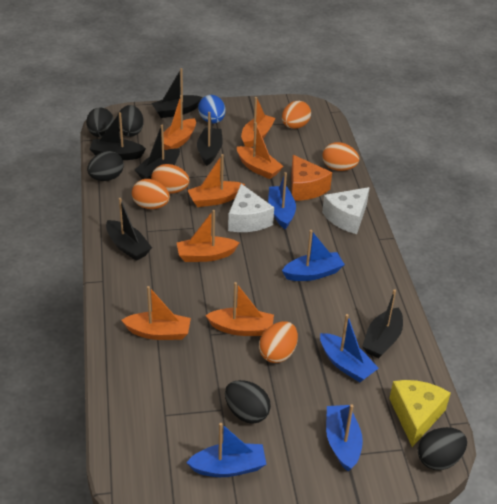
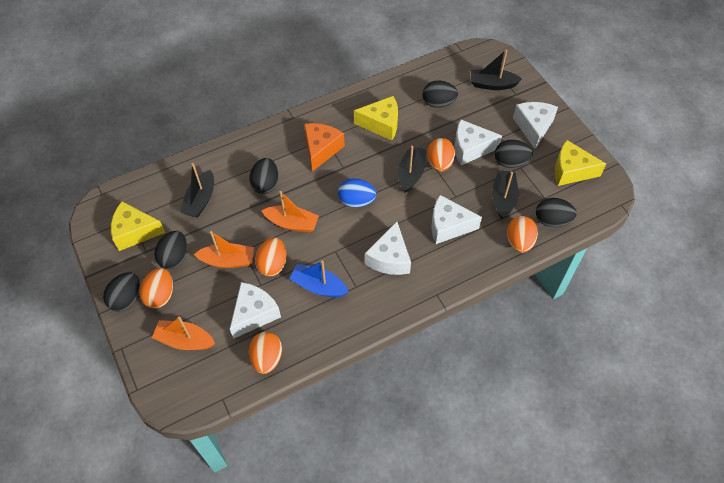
black boat: [90,112,146,160] [106,198,152,261] [135,125,180,179] [151,68,202,118] [197,112,223,166] [362,289,403,358] = 6 -> [180,163,214,218] [398,146,426,193] [471,49,522,90] [492,170,518,219] = 4
black egg: [86,107,114,137] [87,151,124,181] [118,105,144,137] [225,380,271,424] [418,427,467,470] = 5 -> [103,272,140,312] [154,231,187,269] [249,158,278,194] [422,81,458,108] [495,140,533,168] [536,198,577,227] = 6
blue boat: [186,423,267,477] [268,172,296,229] [282,230,345,281] [320,314,379,382] [326,404,363,472] = 5 -> [289,260,348,297] = 1
orange boat: [121,286,191,340] [163,95,196,150] [177,210,239,262] [187,154,245,207] [205,282,274,336] [237,122,284,179] [241,97,276,147] = 7 -> [152,316,215,350] [194,231,254,268] [261,191,319,233] = 3
white cheese: [228,184,274,232] [322,187,370,234] = 2 -> [230,282,281,339] [365,222,411,275] [431,195,482,244] [455,119,502,165] [513,102,558,149] = 5
yellow cheese: [389,380,451,447] = 1 -> [111,201,165,251] [354,96,398,141] [554,140,606,186] = 3

